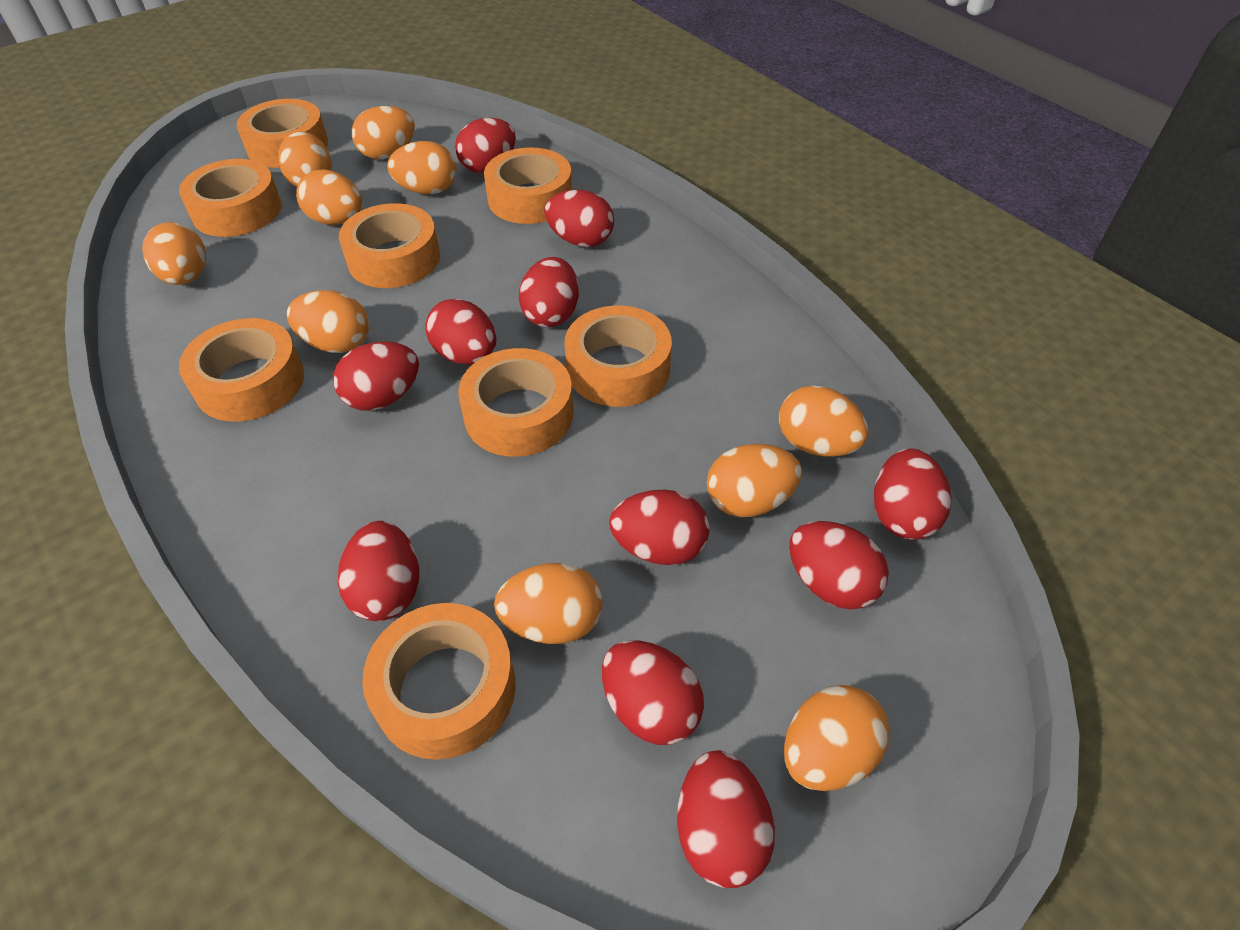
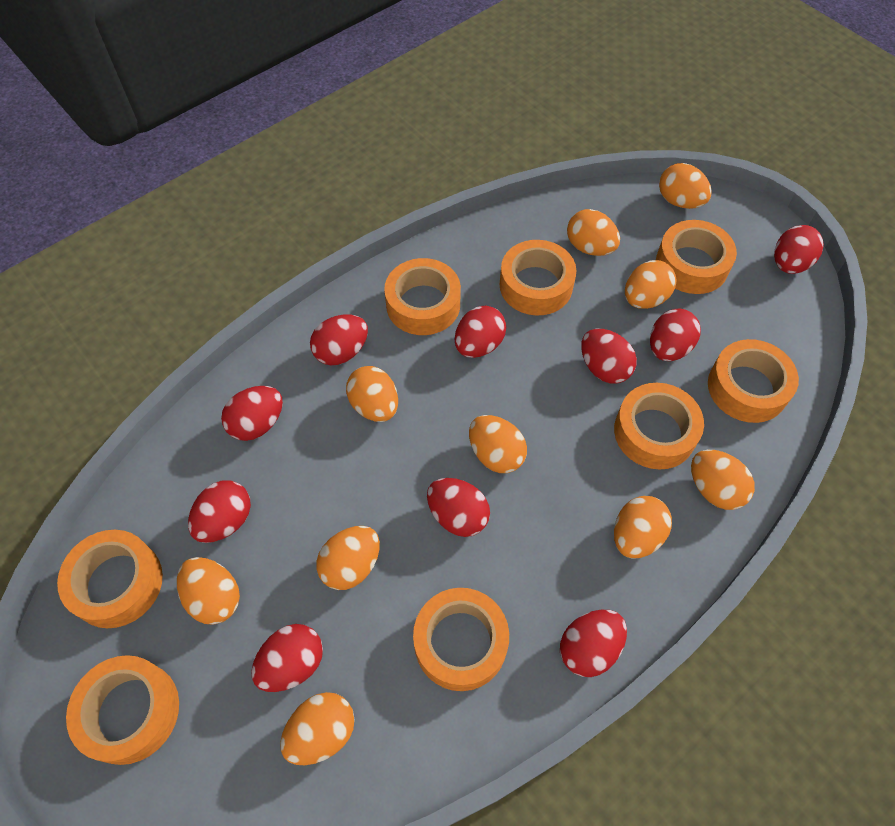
red egg: [333,341,419,411] [338,521,419,621] [425,299,496,365] [455,118,516,173] [519,257,579,327] [544,189,614,247] [602,641,704,745] [609,490,709,565] [677,750,775,888] [789,521,889,609] [874,449,951,540] = 11 -> [188,480,251,543] [221,386,283,441] [251,624,323,692] [310,314,368,365] [427,478,490,537] [455,306,506,358] [560,610,627,677] [581,329,637,384] [650,308,701,361] [774,225,824,274] = 10

